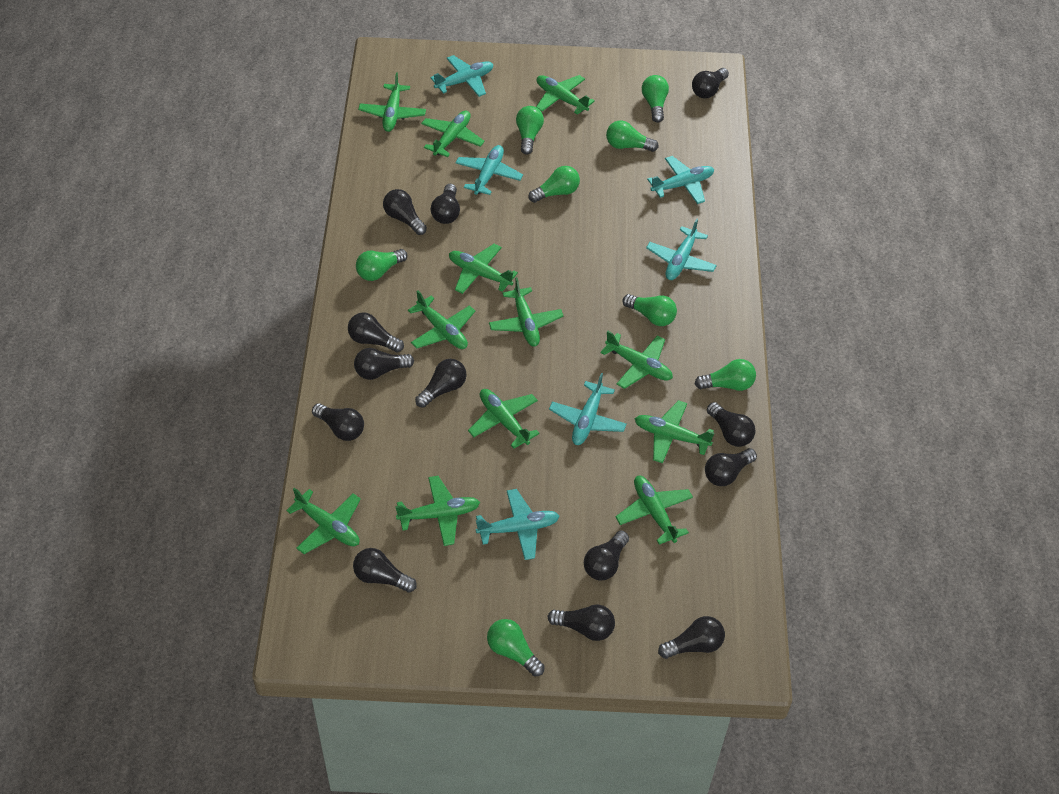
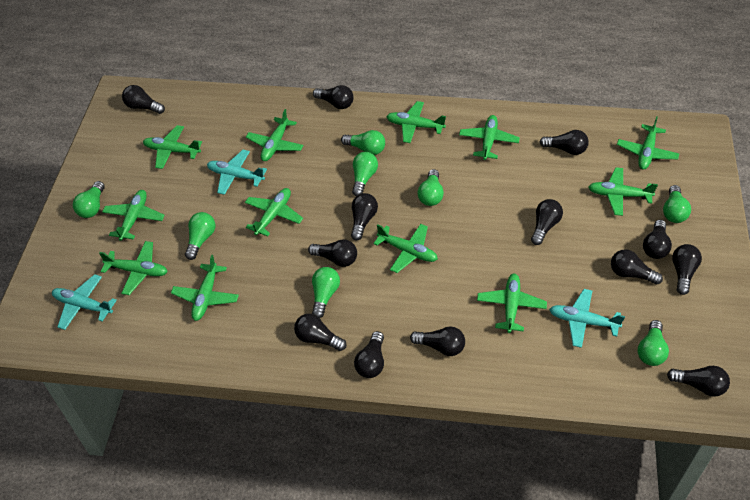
turquoise plane: [430,55,493,97] [455,145,523,195] [476,489,559,560] [549,373,627,445] [646,218,717,280] [647,156,714,204] = 6 -> [52,274,117,330] [207,150,267,195] [549,289,625,348] = 3

